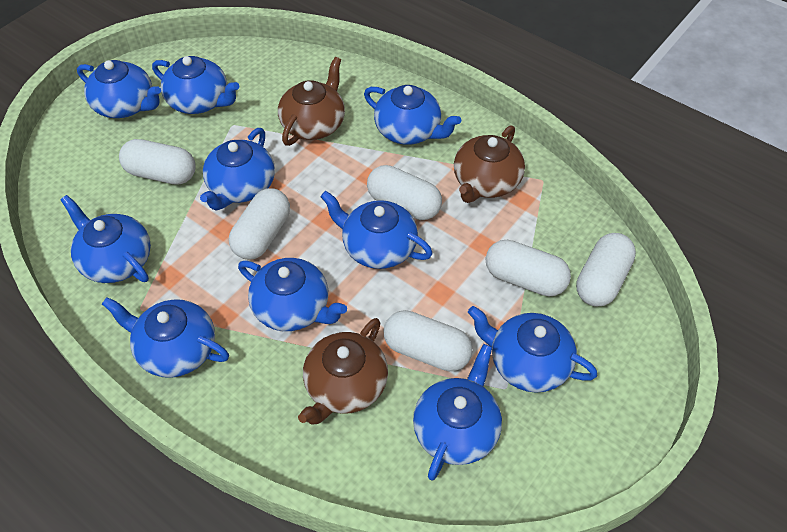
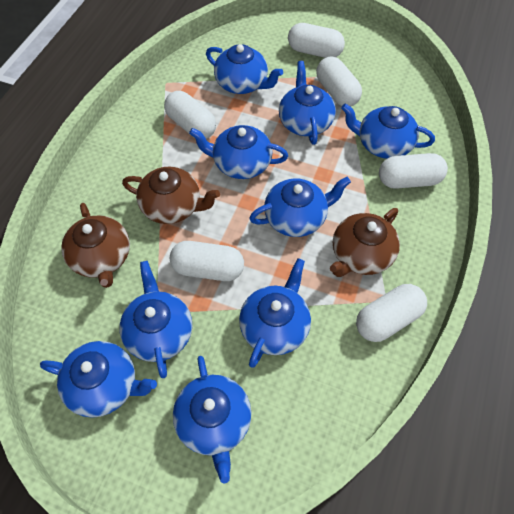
blue teapot: [61,195,151,283] [77,60,161,118] [102,297,229,378] [152,56,239,114] [200,128,275,210] [238,258,347,331] [320,191,433,269] [364,85,461,145] [413,344,502,480] [468,306,597,393] = 10 -> [40,341,157,418] [119,261,192,378] [173,356,252,484] [189,125,288,179] [206,44,283,94] [239,258,311,368] [249,177,351,237] [279,61,336,145] [341,104,435,159] = 9

